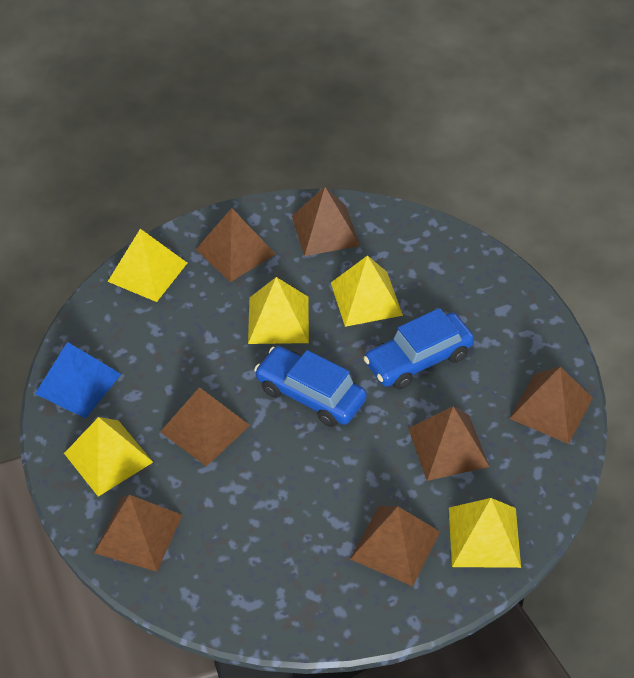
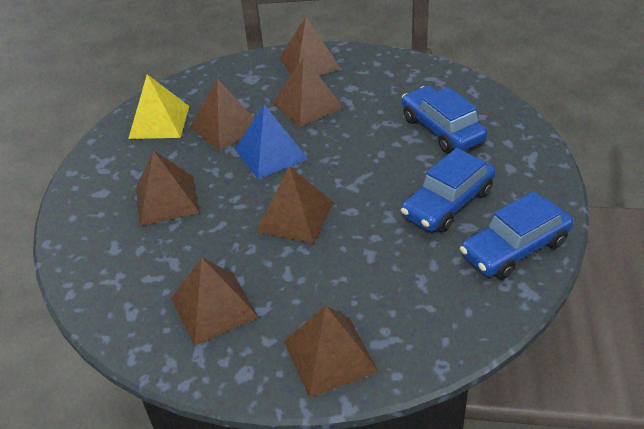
blue car: [254,346,367,427] [363,308,474,389] = 2 -> [401,148,496,232] [402,86,487,153] [460,191,573,279] = 3
yellow pyramid: [64,417,153,497] [107,229,187,302] [248,277,309,344] [331,255,403,327] [449,498,521,568] = 5 -> [128,74,189,139] = 1

